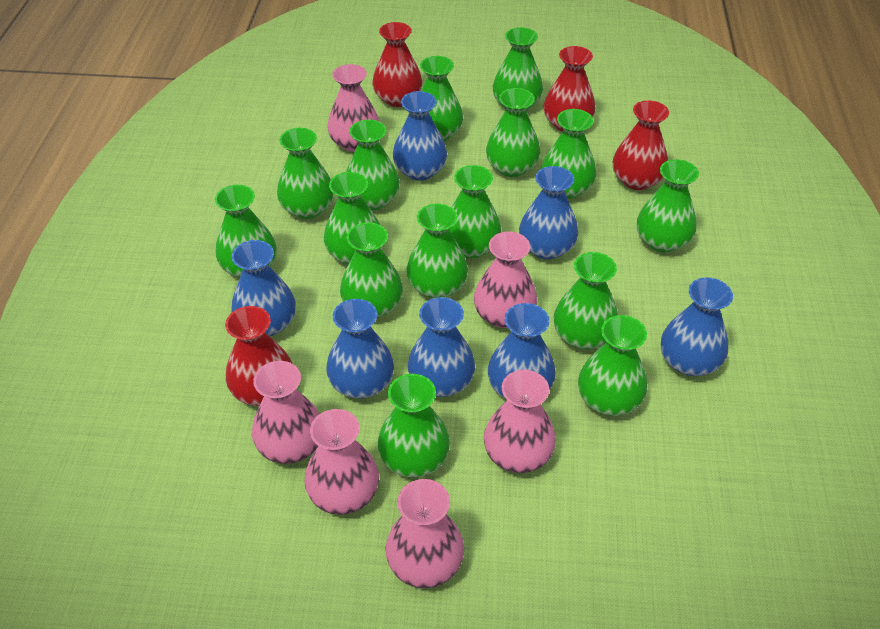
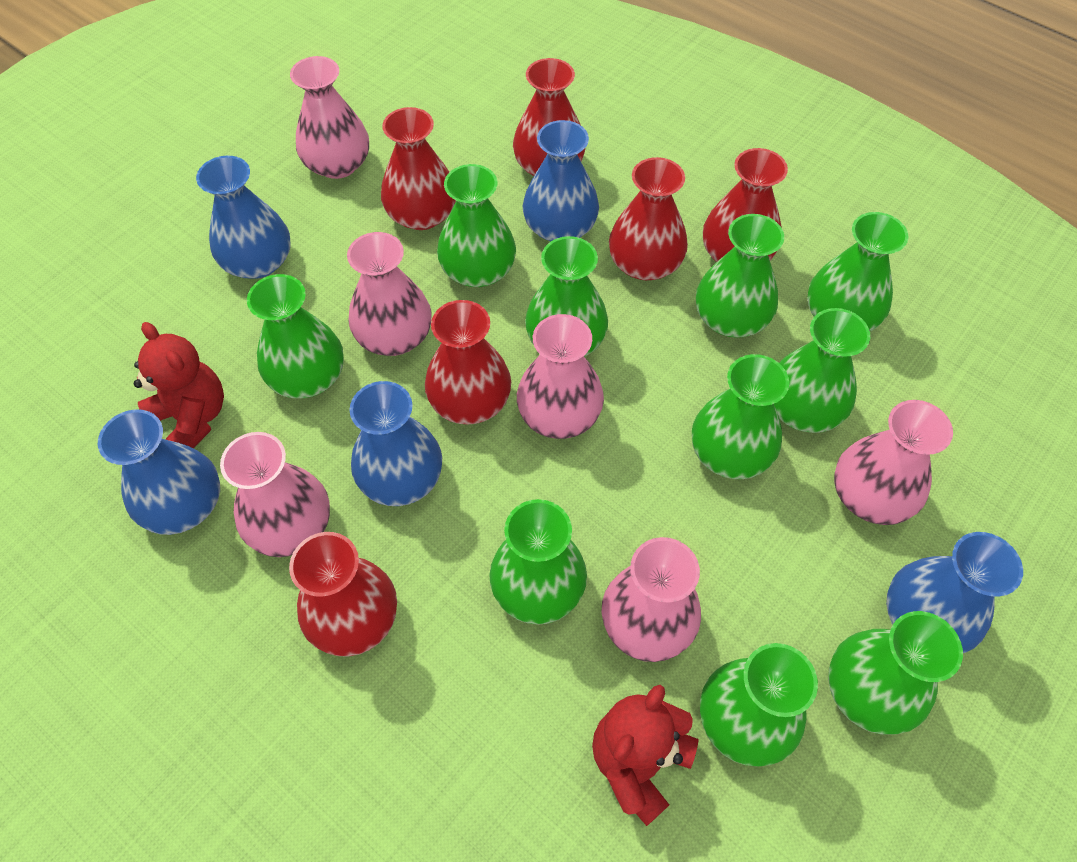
blue vase: [232,240,296,336] [326,299,394,399] [393,91,447,181] [408,297,475,397] [488,303,556,399] [519,166,578,259] [661,277,733,376] = 7 -> [98,409,220,535] [196,155,291,279] [350,381,442,506] [523,120,599,241] [886,532,1023,653] = 5
green vase: [215,185,277,277] [277,128,334,219] [324,172,381,264] [340,222,403,318] [346,120,400,210] [378,374,450,477] [406,204,468,298] [420,56,463,142] [449,165,501,258] [486,88,540,177] [493,27,543,110] [541,109,596,199] [554,252,618,349] [578,315,647,416] [637,159,699,252] = 15 -> [247,274,344,398] [437,164,516,287] [489,499,587,625] [525,236,608,357] [692,354,789,479] [696,214,784,338] [700,643,818,766] [774,308,870,433] [807,212,908,331] [828,611,963,735] = 10
red teddy bear: none = 0 -> [134,322,224,448] [592,685,699,826] = 2
red vase: [225,306,293,406] [372,22,422,107] [544,46,596,132] [613,100,669,190] = 4 -> [289,532,397,656] [381,107,456,230] [425,300,511,425] [513,58,586,176] [609,157,688,280] [703,148,788,262] = 6

